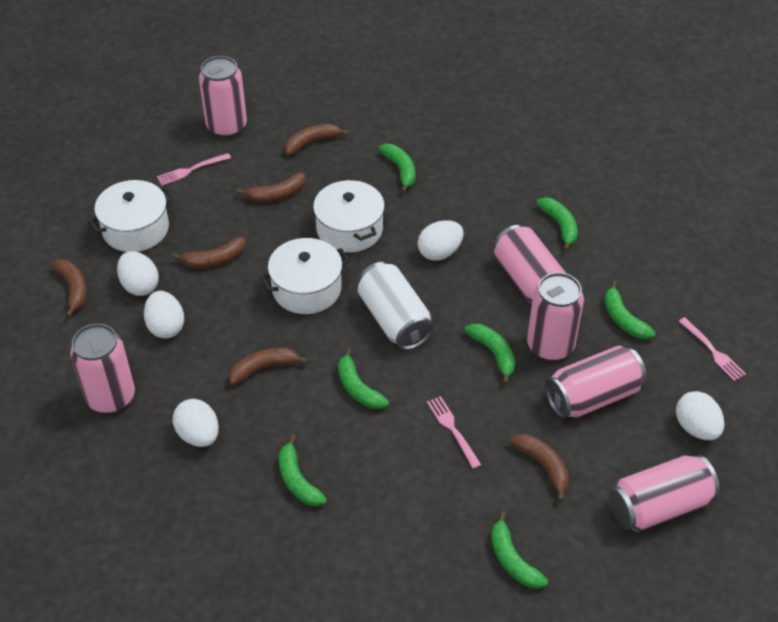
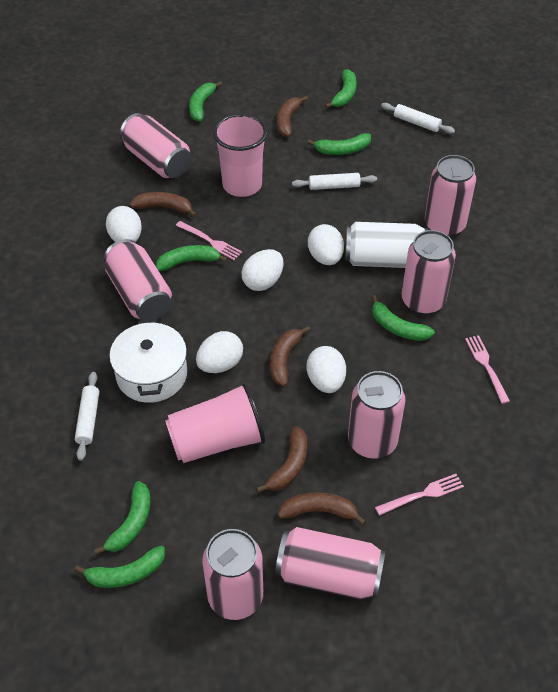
brown banana: [52,259,87,317] [172,237,246,268] [229,348,308,385] [237,173,306,202] [285,124,349,155] [510,434,569,502] = 6 -> [130,192,197,217] [256,426,307,493] [270,326,310,386] [277,96,308,137] [278,492,366,525] = 5
pink can: [70,324,135,414] [199,56,247,138] [494,225,566,304] [527,272,584,361] [545,346,646,418] [609,455,720,532] = 6 -> [104,239,172,321] [120,113,192,178] [202,529,263,620] [276,527,386,600] [348,371,406,459] [402,230,456,315] [425,155,476,237] = 7
pink cup: none = 0 -> [165,382,266,463] [213,114,267,197] = 2
white pot: [88,180,174,252] [260,238,350,314] [313,180,385,253] = 3 -> [109,320,187,403] = 1
white rolling pin: none = 0 -> [75,372,99,461] [292,173,377,190] [381,103,455,134] = 3

